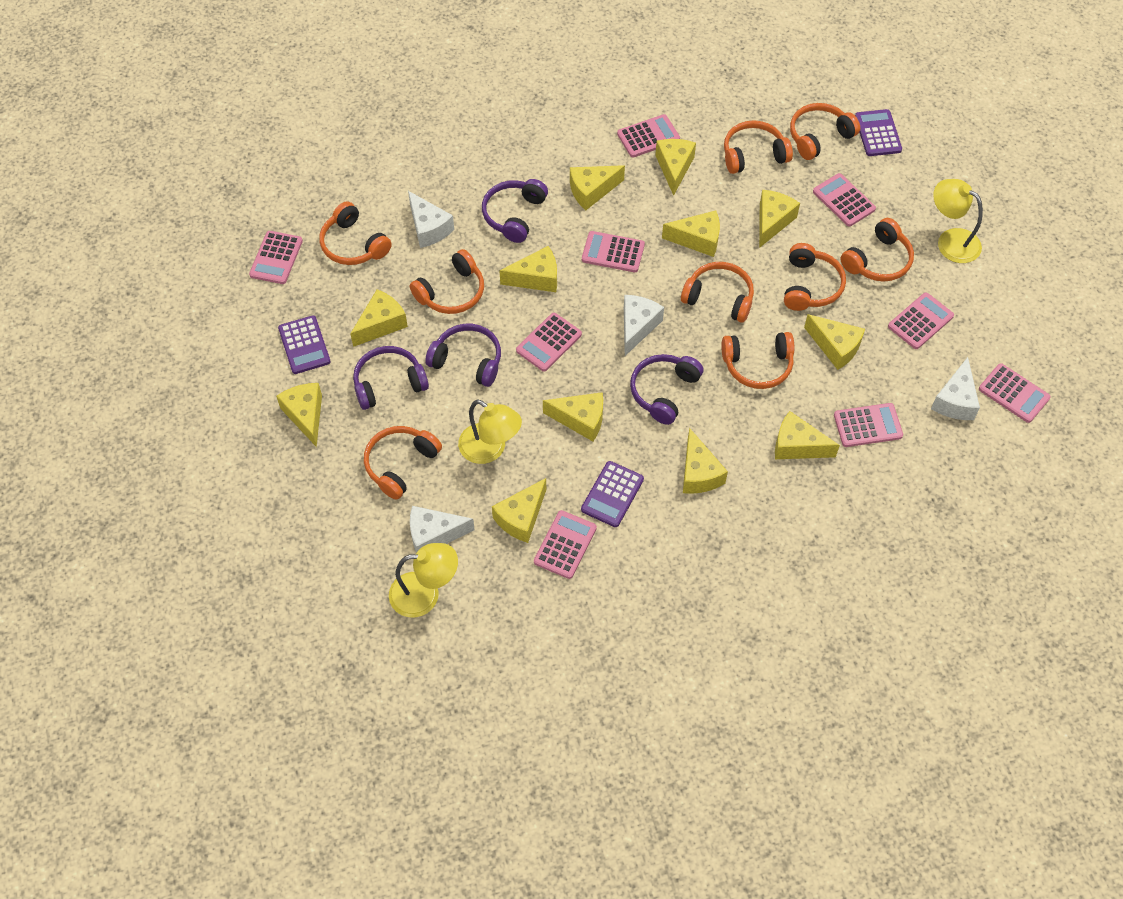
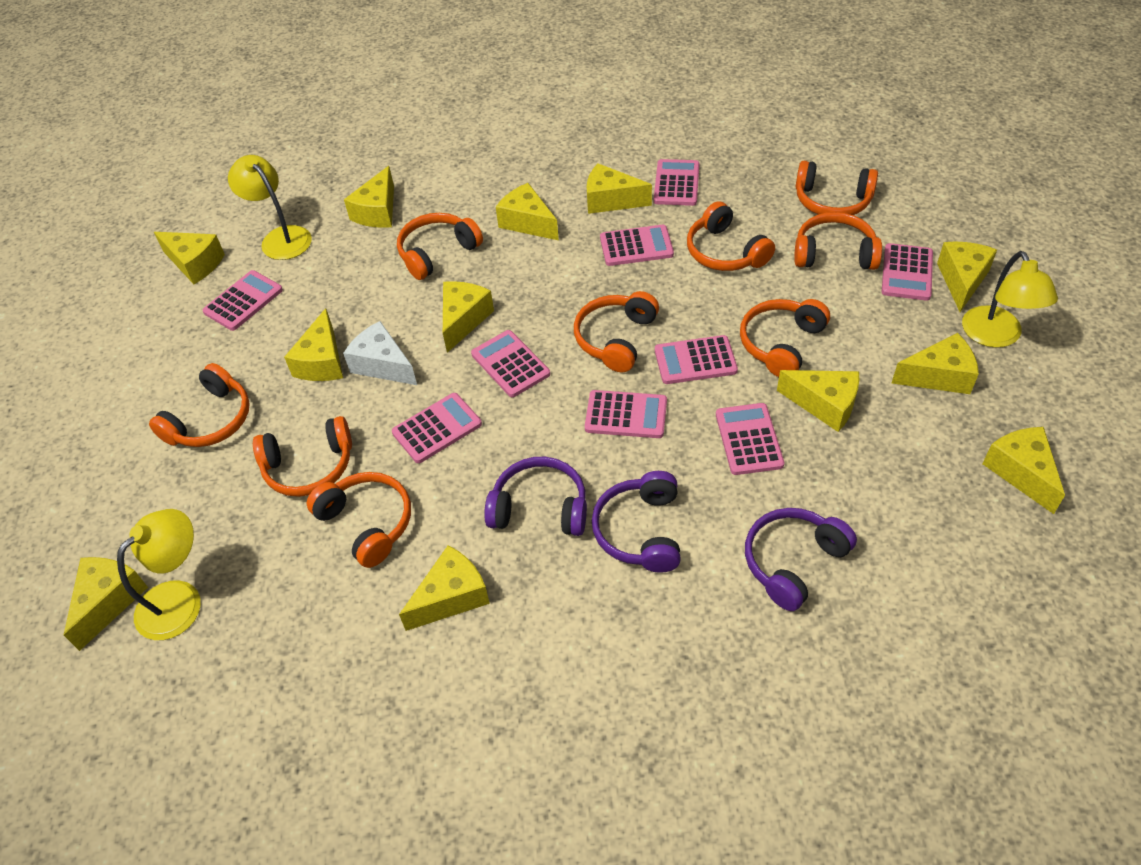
purple calculator: [278,315,331,374] [581,461,644,527] [855,109,902,156] = 3 -> none = 0
purple headphones: [353,346,429,410] [425,324,501,387] [482,179,548,243] [630,354,704,425] = 4 -> [484,457,587,536] [592,471,681,573] [745,508,857,611] = 3
white cheese: [408,191,454,248] [410,506,475,553] [624,295,664,356] [931,357,980,420] = 4 -> [343,321,417,385] = 1

